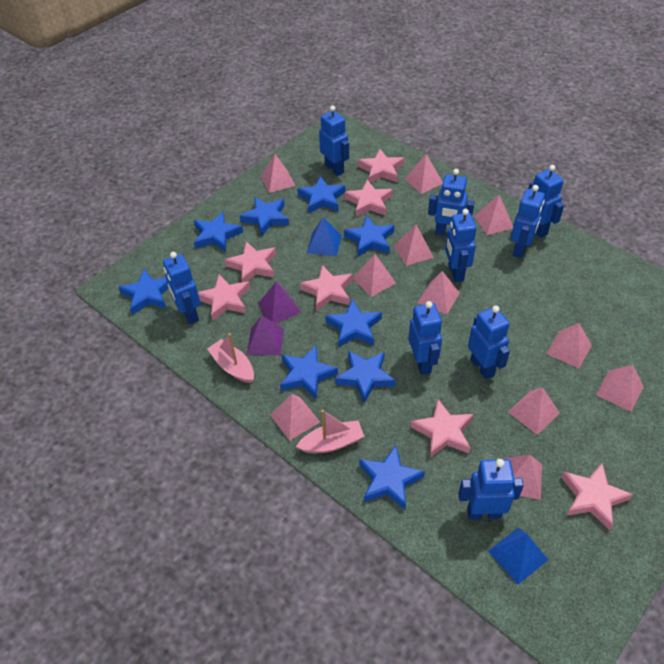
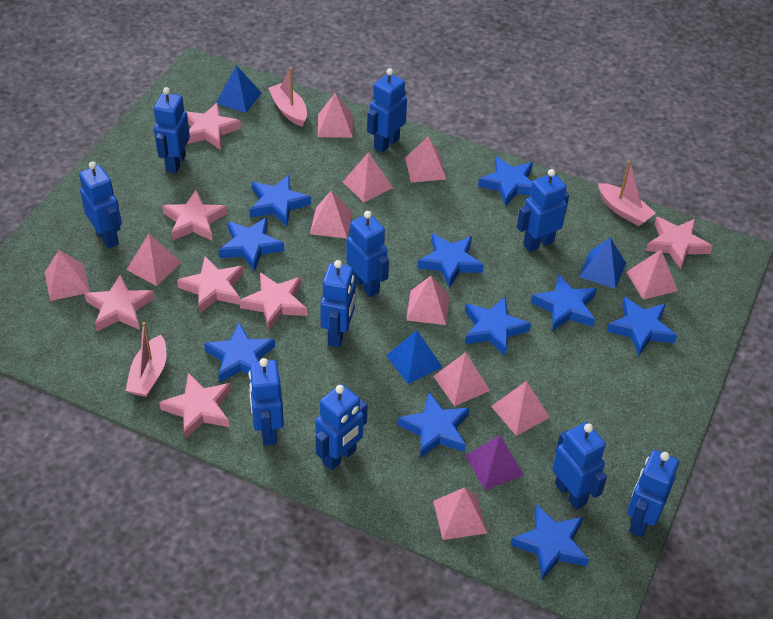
blue pyramid: [307,217,342,257] [488,528,548,584] = 2 -> [215,65,262,113] [386,330,443,384] [579,238,626,289] = 3
blue robot: [163,252,201,324] [319,106,349,176] [409,301,442,375] [428,169,475,236] [445,209,476,282] [458,459,524,520] [468,306,510,379] [511,185,545,258] [528,165,564,238] = 9 -> [79,161,122,249] [154,87,190,173] [249,358,284,445] [315,384,368,471] [320,260,355,347] [346,211,389,297] [367,68,407,153] [517,169,569,252] [552,422,607,509] [627,450,679,537] = 10
blue star: [118,269,169,315] [194,211,243,252] [240,197,289,236] [280,346,338,399] [297,176,346,214] [325,299,382,348] [335,350,396,403] [344,216,395,257] [359,445,425,510] = 9 -> [204,322,275,383] [219,217,284,272] [250,175,311,226] [398,392,470,458] [417,233,484,288] [465,296,531,357] [478,156,533,207] [510,504,589,580] [531,274,597,331] [606,296,677,356] = 10
pink boat: [207,333,254,383] [296,410,365,453] = 2 -> [126,322,166,397] [268,67,307,126] [598,160,656,226] = 3
purple pyramid: [247,315,284,356] [258,282,301,324] = 2 -> [465,435,524,490] = 1

